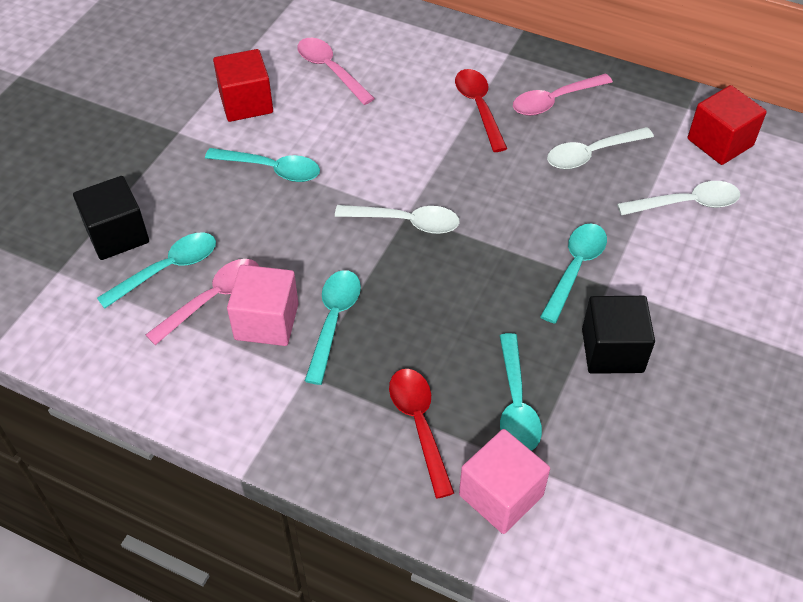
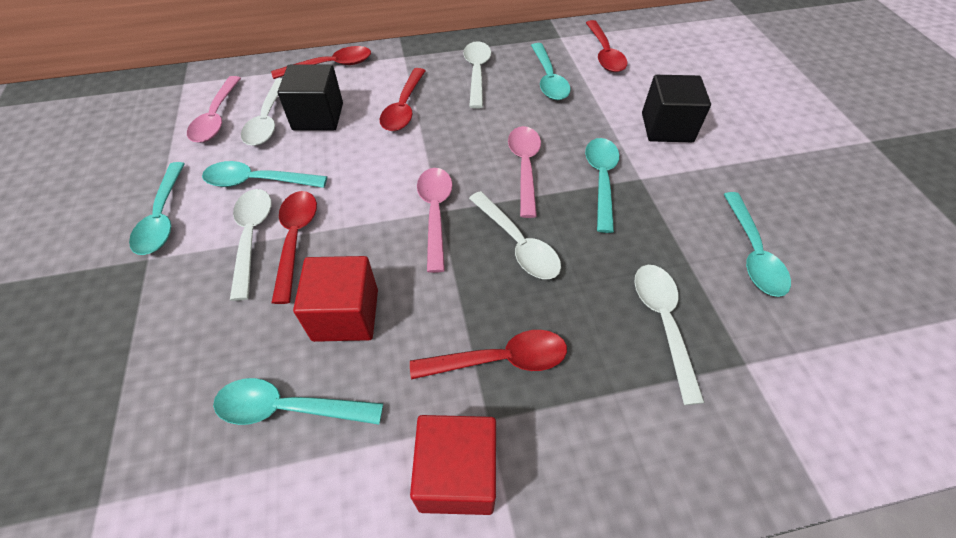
pink cube: [227,265,299,346] [459,429,550,534] = 2 -> none = 0
red spoon: [389,369,454,499] [455,69,508,152] = 2 -> [271,46,371,79] [271,191,317,304] [380,68,426,131] [410,330,567,379] [586,20,628,72] = 5
turquoise spoon: [97,233,216,309] [205,148,320,182] [305,270,361,385] [500,333,542,451] [540,223,607,324] = 5 -> [129,162,185,255] [202,161,327,188] [213,378,383,425] [531,43,571,100] [585,138,619,233] [724,192,791,297] = 6
white spoon: [335,205,460,234] [547,127,654,169] [617,181,740,216] = 3 -> [230,189,271,301] [241,78,283,146] [463,41,491,109] [469,191,561,279] [634,265,705,405] = 5

